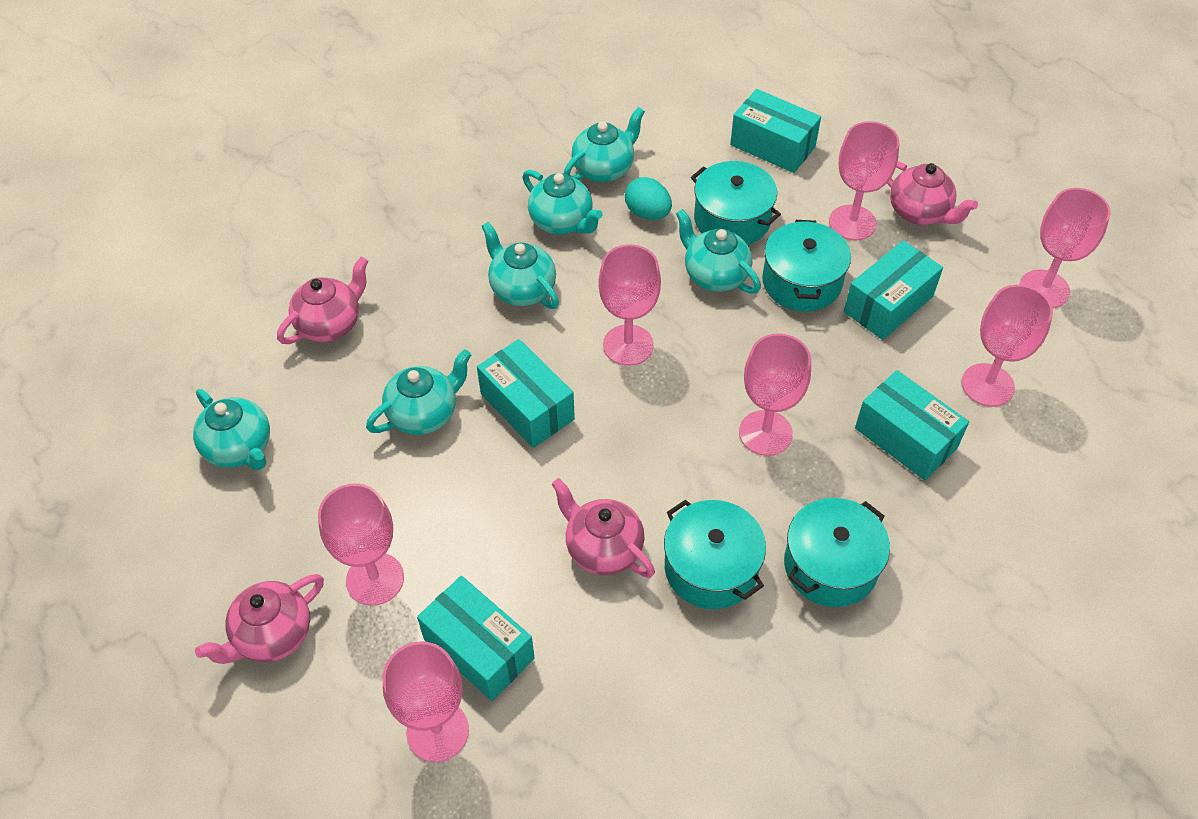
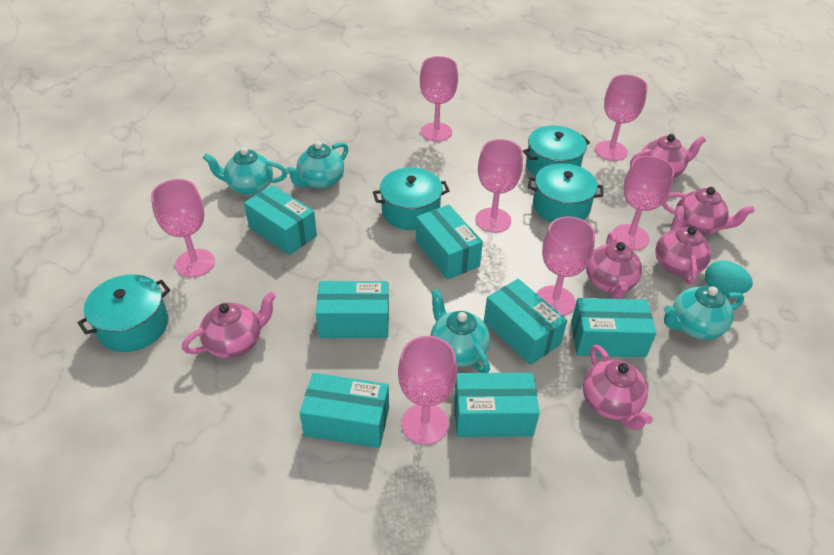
pink teapot: [195,574,324,664] [277,257,368,344] [552,478,655,578] [887,161,978,225] = 4 -> [182,291,276,358] [583,344,653,430] [586,232,642,299] [630,134,706,178] [655,206,711,285] [662,187,755,235] = 6
turquoise box: [417,576,535,701] [477,339,575,448] [730,89,821,173] [844,240,943,340] [855,370,969,480] = 5 -> [244,185,317,255] [300,373,389,448] [316,281,389,338] [416,205,483,280] [454,373,540,437] [484,279,567,365] [571,298,656,357] = 7
turquoise teapot: [193,389,270,470] [366,349,471,435] [482,222,559,309] [522,170,603,235] [564,107,645,182] [676,209,761,294] = 6 -> [203,147,287,195] [286,141,348,189] [430,288,490,373] [664,286,744,340] = 4

